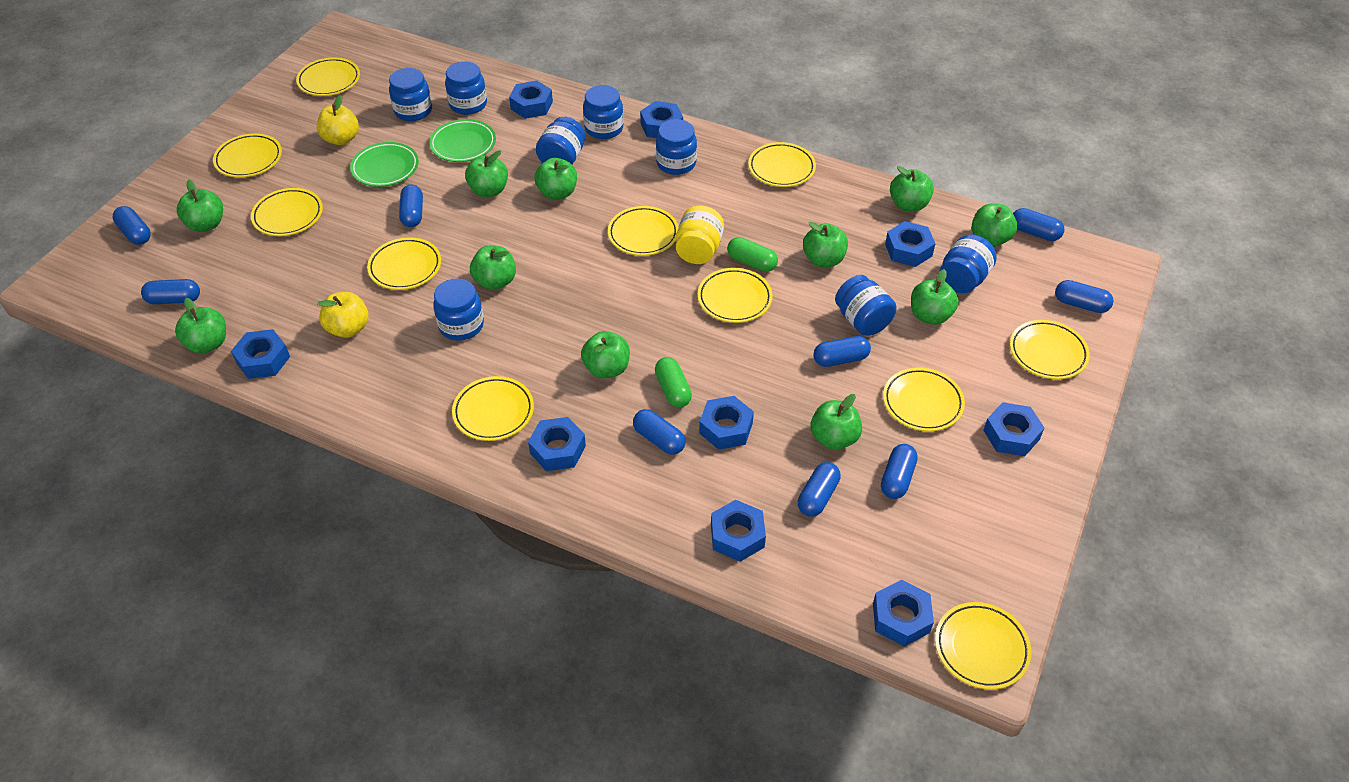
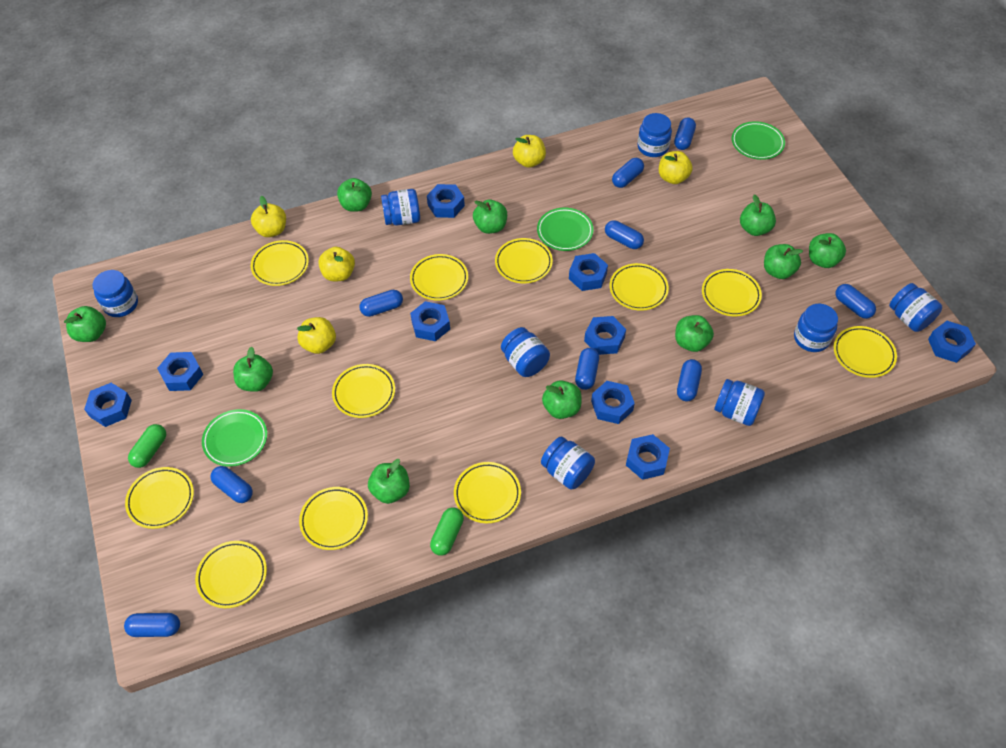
green apple: [175,298,226,353] [177,180,223,232] [465,150,508,197] [470,246,516,290] [535,158,577,200] [581,331,630,379] [803,222,848,267] [810,394,862,450] [890,166,934,212] [911,269,959,325] [972,203,1017,247] = 11 -> [64,306,106,342] [233,347,273,392] [337,178,372,212] [368,459,410,504] [473,200,507,234] [542,380,582,419] [675,315,714,352] [740,194,776,236] [764,244,803,279] [809,233,846,268] = 10
green plate: [350,142,419,187] [429,119,496,162] = 2 -> [202,409,267,467] [537,208,594,251] [732,121,785,160] = 3
yellow apple: [317,95,359,145] [317,292,369,338] = 2 -> [251,196,286,237] [297,317,336,354] [318,247,355,281] [513,135,546,168] [659,151,693,184] = 5
yellow jar: [676,206,724,264] = 1 -> none = 0

